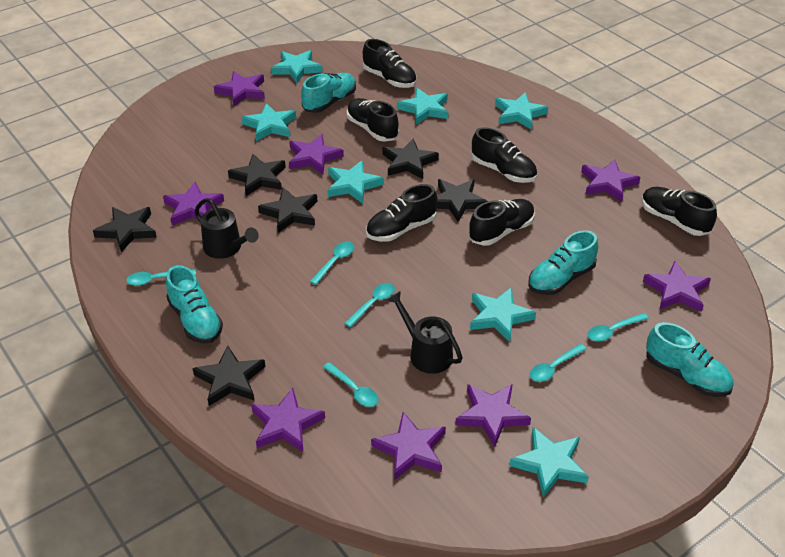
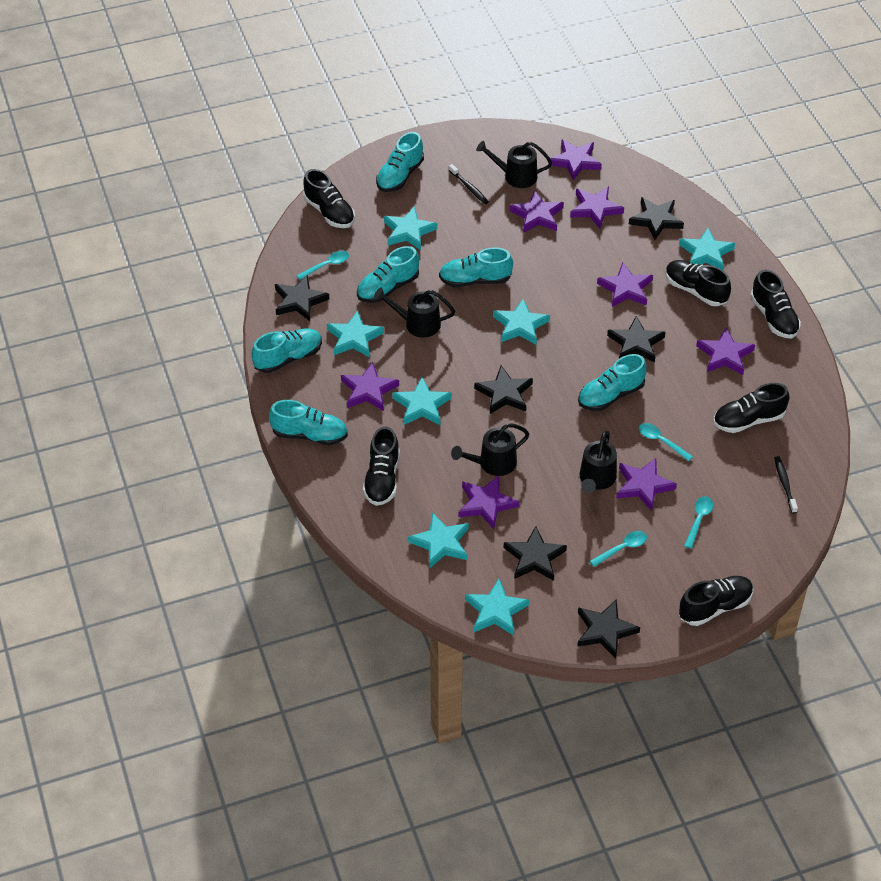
black toothbrush: none = 0 -> [449,164,489,204] [774,456,798,514] = 2
black watering can: [195,198,259,259] [387,291,463,374] = 2 -> [374,287,455,338] [451,423,530,476] [476,141,552,188] [580,430,617,493] = 4
turquoise shoe: [166,265,223,344] [301,73,356,113] [528,230,598,295] [646,322,733,397] = 4 -> [251,328,322,373] [269,400,348,445] [357,246,419,303] [376,132,424,192] [439,247,513,287] [578,354,646,411] = 6
turquoise spoon: [126,269,196,286] [310,241,354,285] [323,362,379,407] [344,283,395,327] [530,344,586,382] [587,313,649,342] = 6 -> [296,251,349,280] [590,531,647,567] [639,423,693,461] [684,496,713,549] = 4

